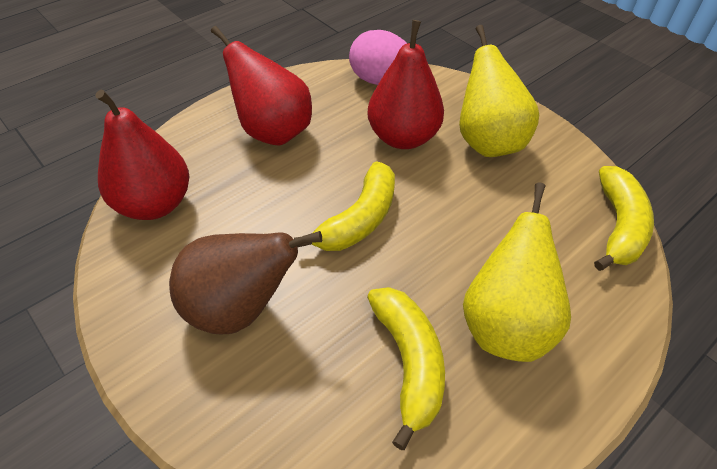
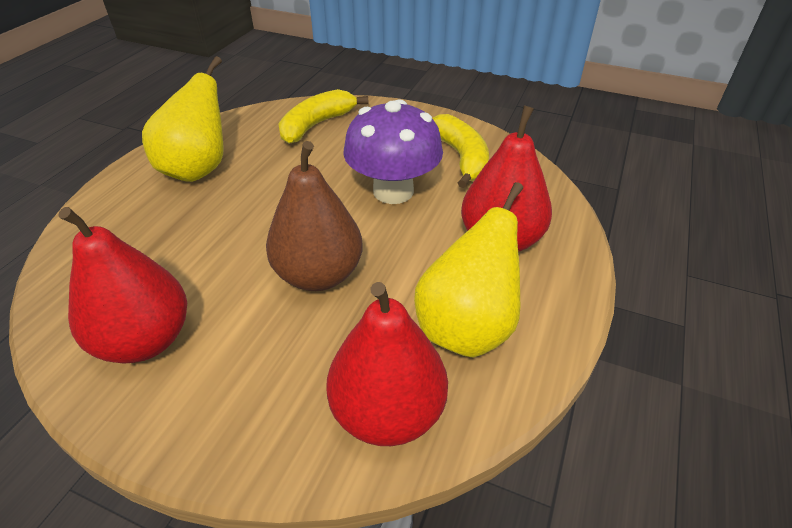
pink egg: [349,30,407,85] = 1 -> none = 0
purple mushroom: none = 0 -> [343,99,443,204] = 1
yellow banana: [294,161,395,251] [367,287,445,450] [594,166,654,271] = 3 -> [278,89,369,144] [432,114,489,188] = 2

